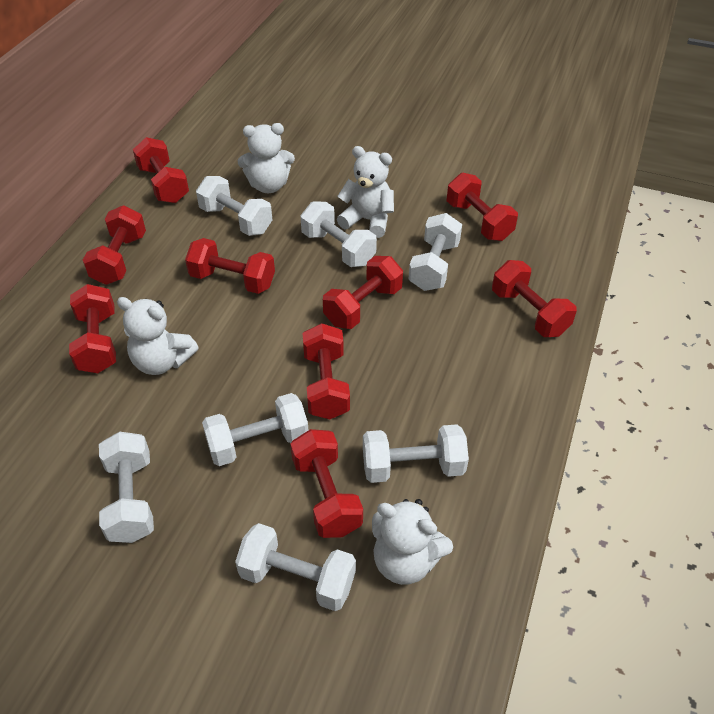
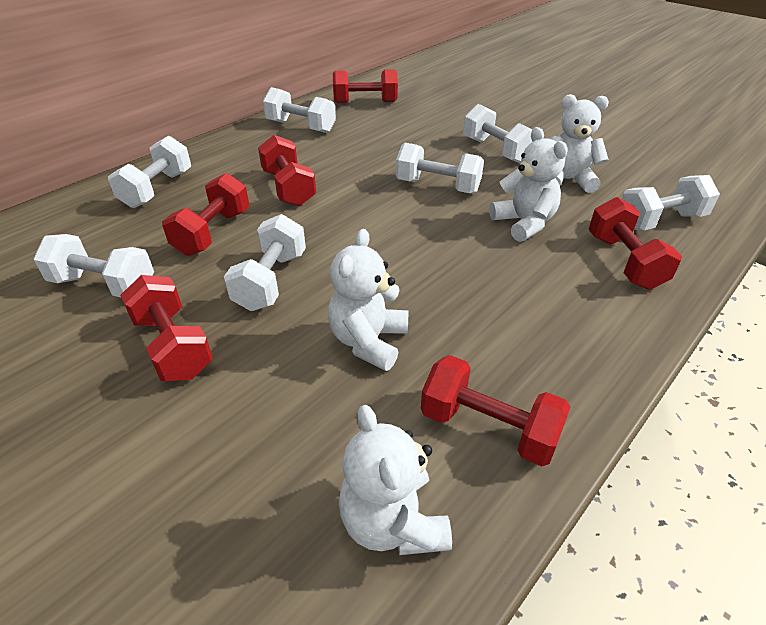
red dumbbell: [69,284,116,373] [83,205,146,285] [133,137,189,203] [185,238,275,294] [291,429,363,538] [303,323,350,419] [323,256,403,329] [447,173,518,241] [492,260,577,337] = 9 -> [120,275,213,381] [162,173,250,256] [258,135,316,206] [333,69,398,103] [421,355,570,467] [588,197,682,289] = 6

